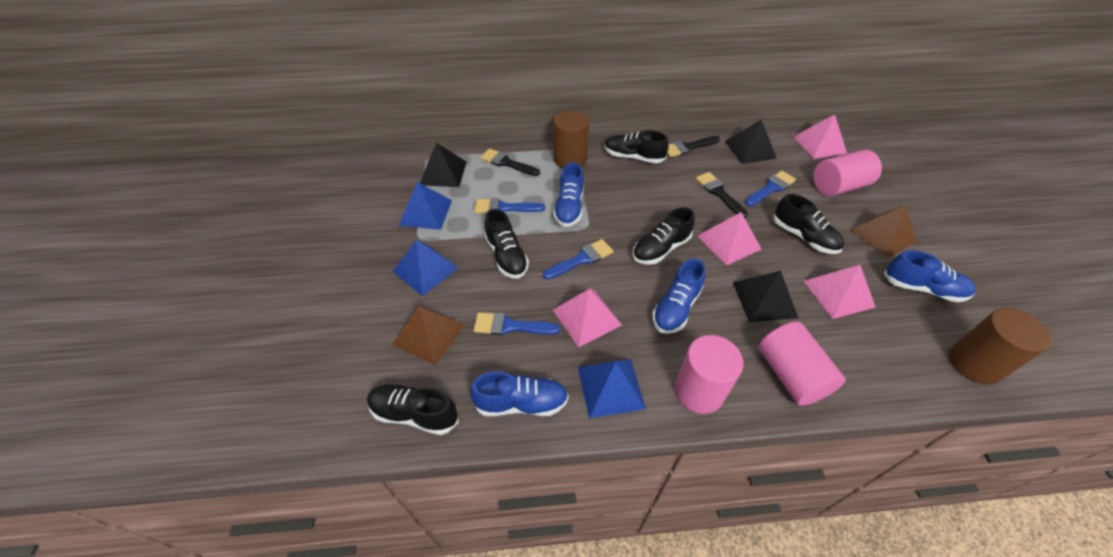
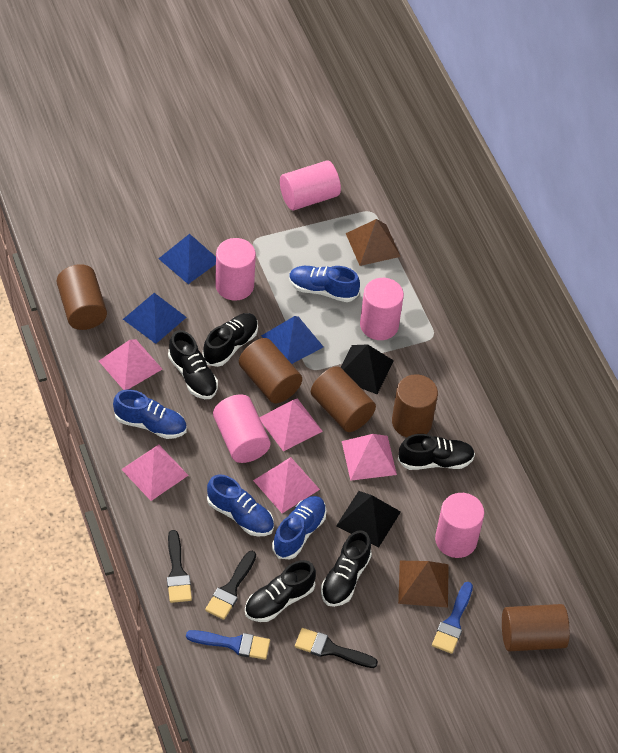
black pyramid: [420,143,466,187] [725,119,777,164] [733,271,798,322] = 3 -> [336,491,401,548] [341,344,394,394] = 2
blue brush: [474,198,545,214] [474,312,560,335] [543,239,613,280] [745,171,796,206] = 4 -> [186,630,270,660] [432,582,473,654] = 2
brown cylinder: [553,110,589,169] [949,308,1052,384] = 2 -> [56,264,107,330] [239,338,302,403] [311,366,376,432] [392,374,438,437] [502,604,570,651] = 5
pink cylinder: [675,335,744,414] [759,322,846,406] [813,150,882,196] = 3 -> [213,394,270,463] [215,238,256,301] [280,160,341,210] [360,278,404,340] [435,493,484,558] = 5
pink pyramid: [553,289,622,347] [698,212,762,265] [793,114,847,159] [803,265,876,319] = 4 -> [99,339,162,390] [121,445,189,501] [253,457,320,513] [259,398,323,452] [342,434,397,481] = 5

